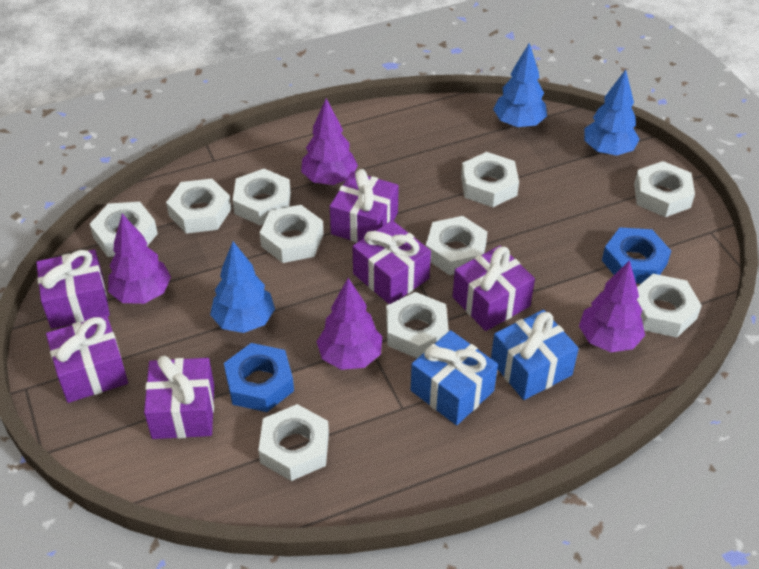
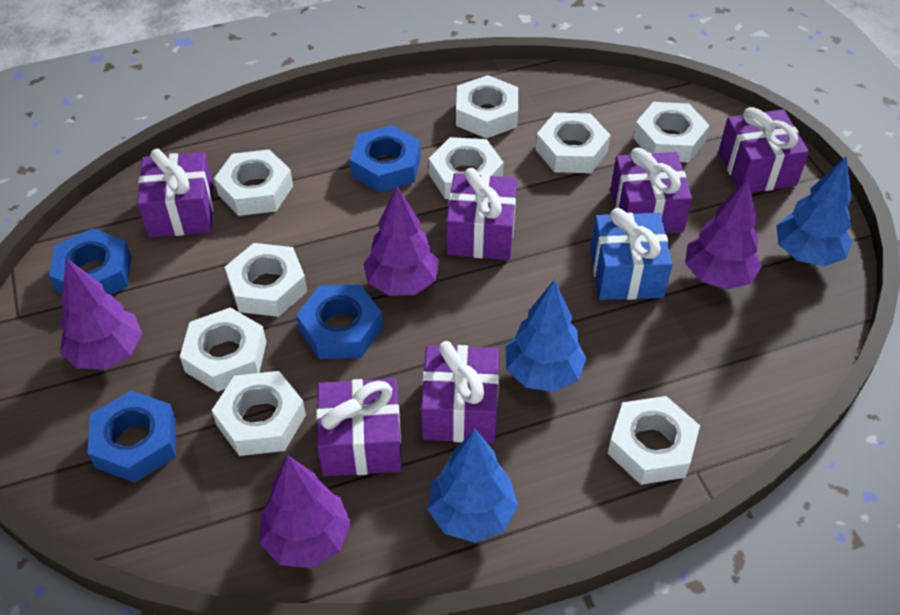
blue gift: [411,330,498,425] [491,310,579,400] = 2 -> [590,208,672,300] = 1
blue nut: [224,343,294,412] [602,228,671,284] = 2 -> [49,228,131,295] [87,391,176,483] [296,284,383,359] [350,125,421,192] = 4
white nut: [90,202,158,257] [166,179,232,234] [233,169,291,225] [258,404,329,481] [260,205,324,263] [386,292,449,358] [426,216,487,275] [461,152,519,207] [634,161,695,217] [637,274,702,338] = 10 -> [180,307,266,392] [212,371,306,456] [214,149,293,216] [225,243,307,317] [429,137,504,199] [456,75,518,139] [536,113,611,173] [608,396,700,485] [633,102,710,163] = 9

